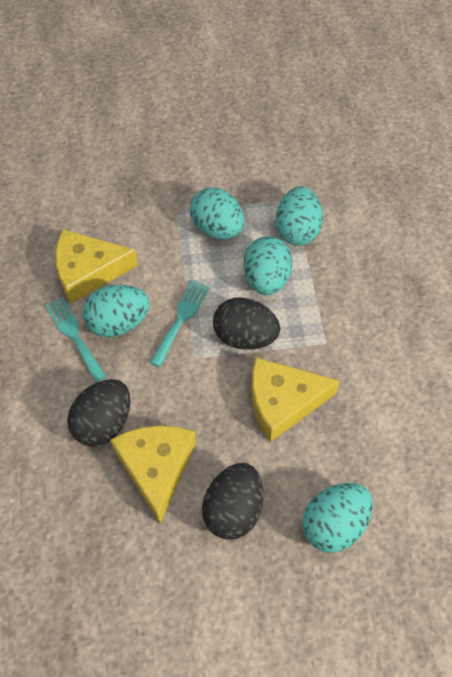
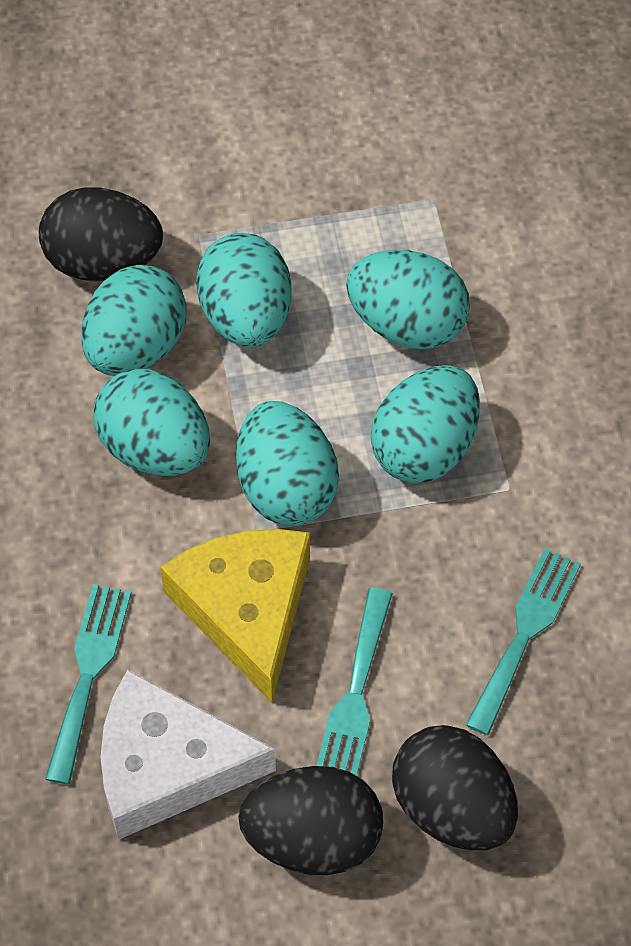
turquoise egg: [82,285,150,337] [190,187,244,239] [244,236,293,295] [276,186,323,246] [302,483,373,553] = 5 -> [81,265,187,376] [93,369,210,476] [196,233,291,347] [236,401,339,526] [346,250,470,349] [371,365,480,483] = 6
turquoise fork: [45,297,106,382] [150,280,210,367] = 2 -> [45,584,132,784] [317,588,393,776] [466,548,581,735] = 3
white cheese: none = 0 -> [101,669,276,840] = 1
yellow cheese: [55,229,138,303] [110,425,196,523] [251,358,340,442] = 3 -> [160,529,310,703] = 1

